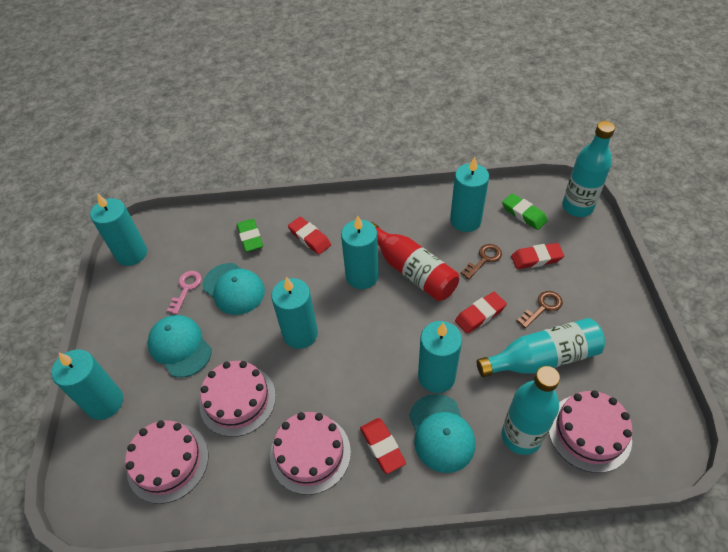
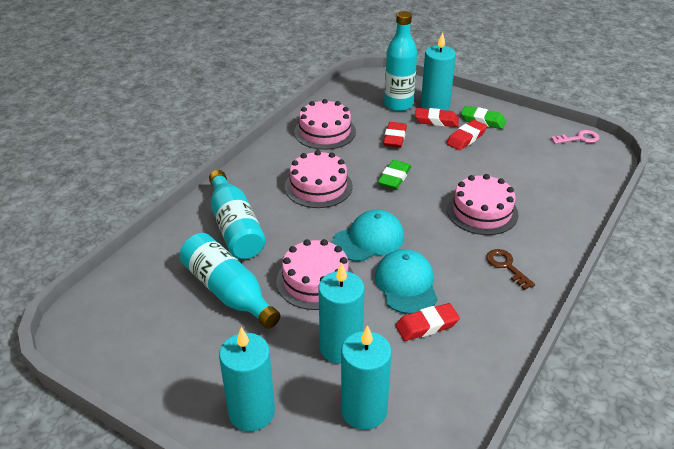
brown key: [461,244,502,280] [517,291,563,329] = 2 -> [486,249,535,290] = 1
red bottle: [370,222,459,301] = 1 -> none = 0
turquoise candle: [51,349,123,420] [90,193,147,266] [271,277,318,349] [341,216,379,289] [418,321,462,393] [450,157,489,232] = 6 -> [219,327,275,431] [319,262,365,364] [341,325,392,430] [421,32,456,111] = 4
turquoise cap: [147,315,212,378] [202,263,265,315] [409,394,475,473] = 3 -> [332,210,404,262] [375,249,438,314] = 2

